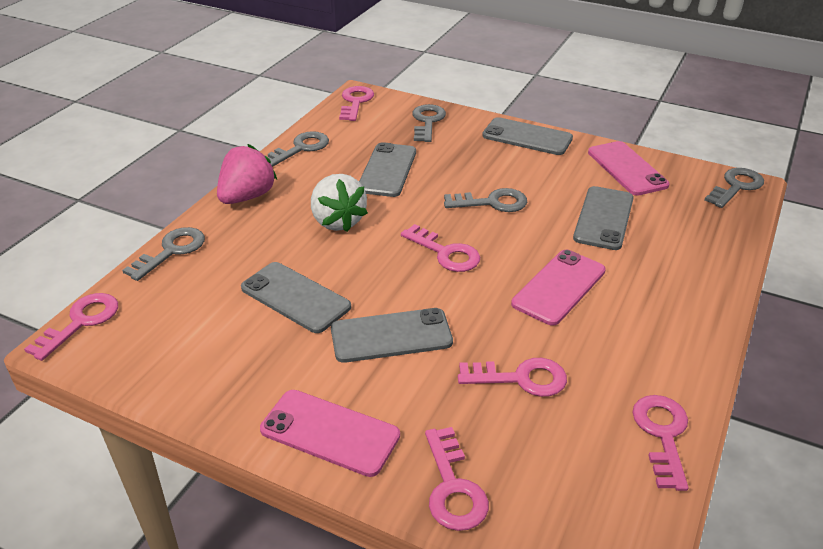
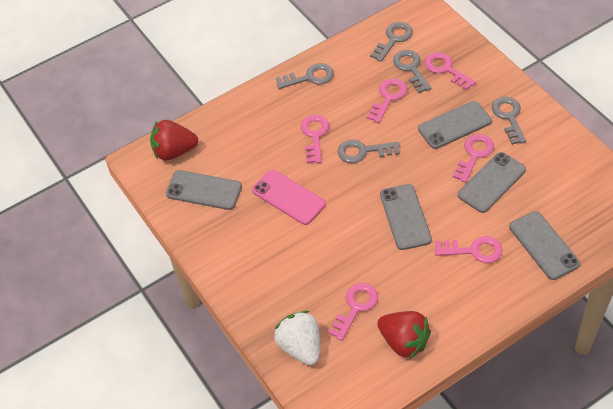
pink phone: [260,390,400,477] [511,250,606,326] [588,141,670,196] = 3 -> [252,170,326,225] = 1
pink strawberry: [217,144,277,204] = 1 -> none = 0
red strawberry: none = 0 -> [150,120,198,160] [377,311,431,359] = 2

